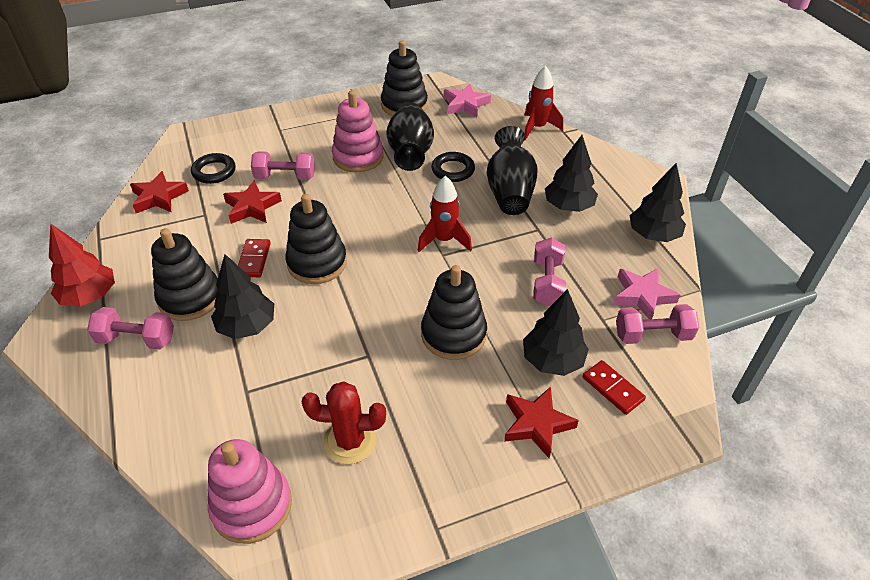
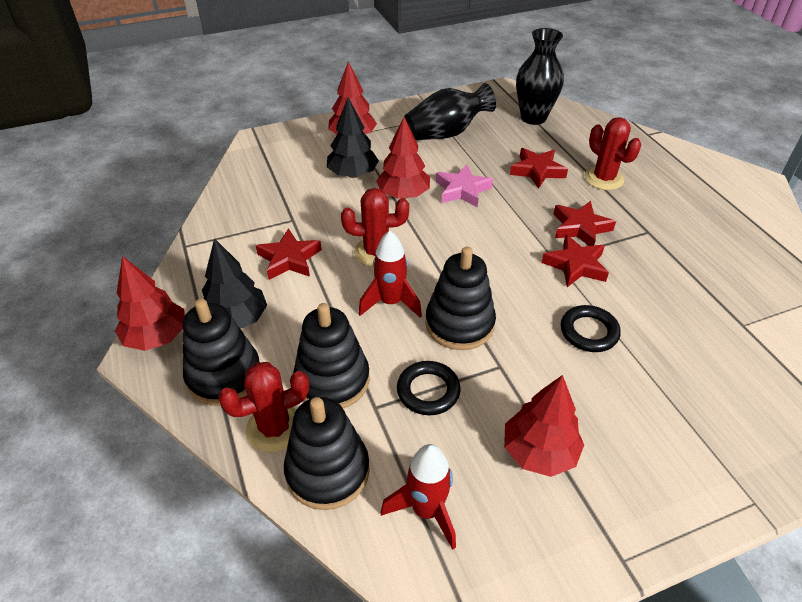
black tree: [211,254,274,339] [523,289,589,376] [545,135,598,212] [629,163,686,242] = 4 -> [202,238,267,329] [327,97,379,178] = 2
pink dumbbell: [87,307,174,350] [251,151,315,180] [533,237,566,306] [616,304,699,344] = 4 -> none = 0
pink stacking toy: [208,439,292,544] [332,90,384,172] = 2 -> none = 0
pink star: [444,84,491,117] [613,268,680,319] = 2 -> [436,164,493,207] = 1
red cactus: [302,381,386,464] = 1 -> [218,362,309,453] [341,188,409,267] [584,117,641,190] = 3
red domino: [238,239,271,277] [583,360,646,415] = 2 -> none = 0
red star: [130,171,189,213] [223,180,282,224] [504,387,579,458] = 3 -> [256,228,322,280] [510,148,568,188] [541,234,609,287] [554,201,616,246] = 4
red tree: [49,223,115,307] = 1 -> [115,256,185,351] [328,61,377,134] [376,117,430,199] [504,375,584,477] = 4

